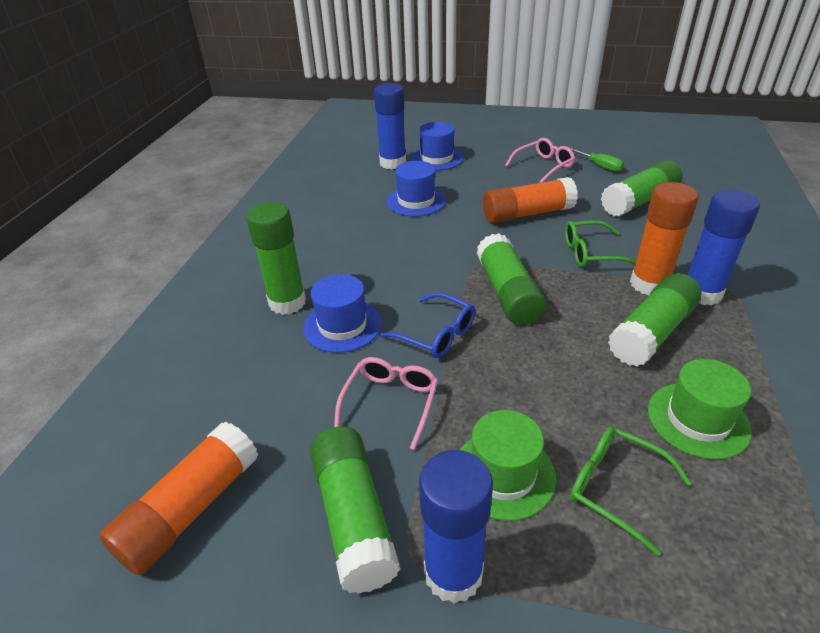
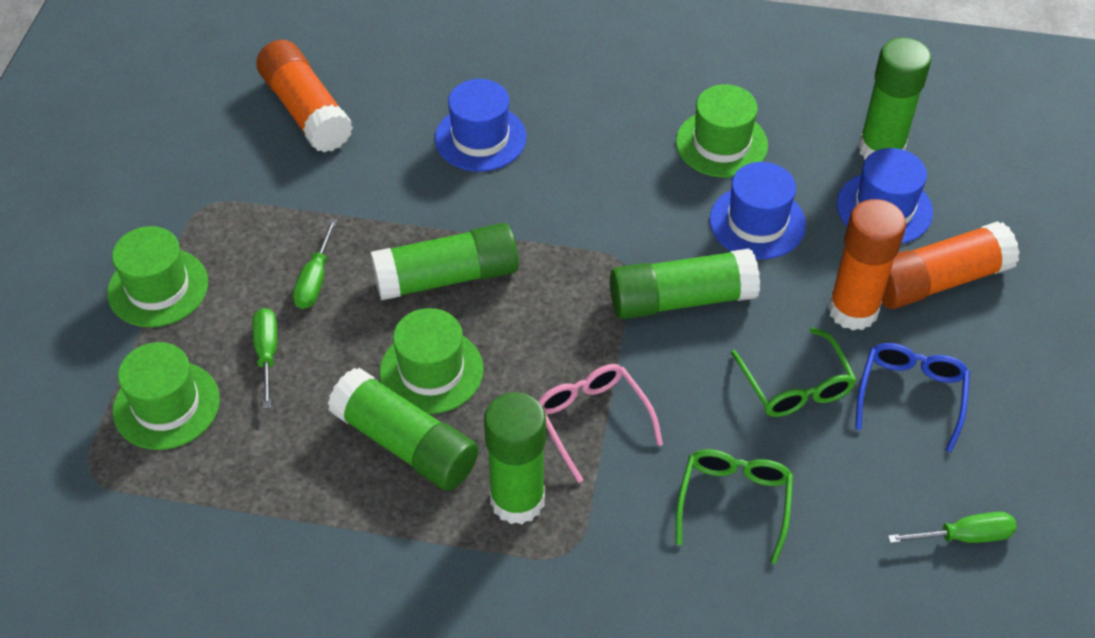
blue glue stick: [374,83,406,170] [419,450,493,604] [688,189,760,305] = 3 -> none = 0
green hat: [460,410,556,521] [648,359,752,459] = 2 -> [107,226,208,327] [113,342,220,450] [379,308,484,414] [676,84,768,177] = 4
green screwdriver: [570,148,624,172] = 1 -> [252,308,277,409] [293,218,337,309] [888,512,1017,543] = 3
pink glasses: [334,357,438,450] [505,138,575,183] = 2 -> [538,364,663,483] = 1

